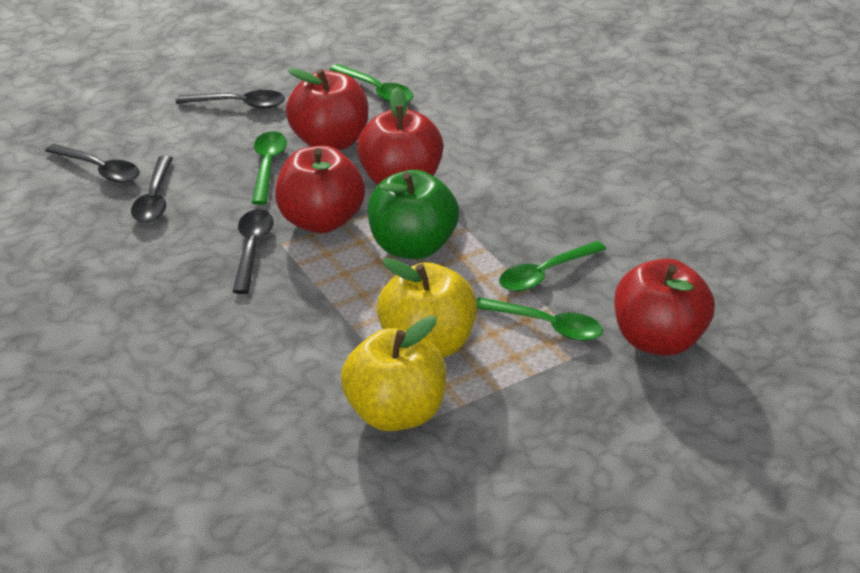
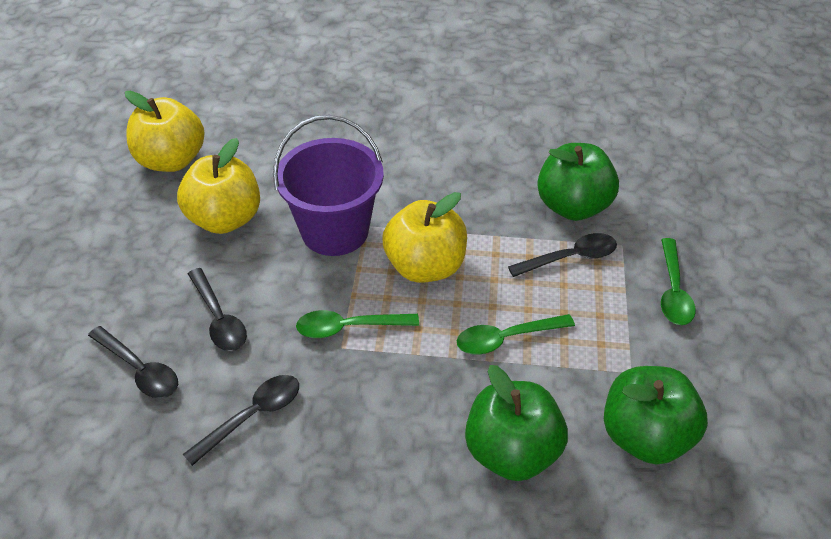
green apple: [368,170,459,259] = 1 -> [465,365,568,481] [537,143,619,221] [604,366,708,465] = 3
green spoon: [252,131,287,205] [329,64,414,102] [477,297,603,341] [499,241,606,291] = 4 -> [296,310,419,338] [457,314,575,355] [661,238,696,325] = 3
purple bucket: none = 0 -> [273,115,384,256] = 1
red apple: [275,145,365,233] [286,68,368,150] [357,87,443,185] [614,258,715,356] = 4 -> none = 0
yellow apple: [341,316,446,431] [377,258,477,358] = 2 -> [125,91,205,172] [177,138,260,234] [382,192,467,283] = 3

